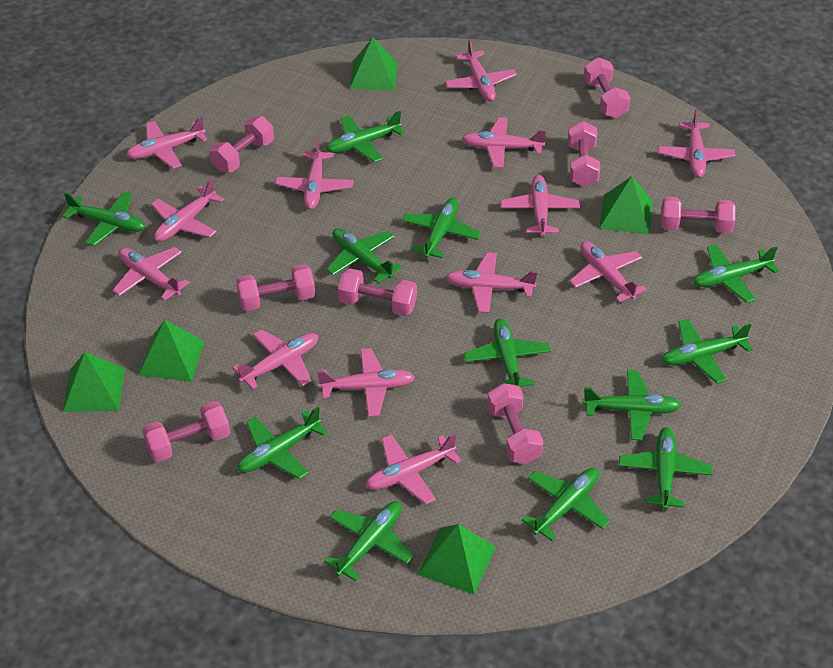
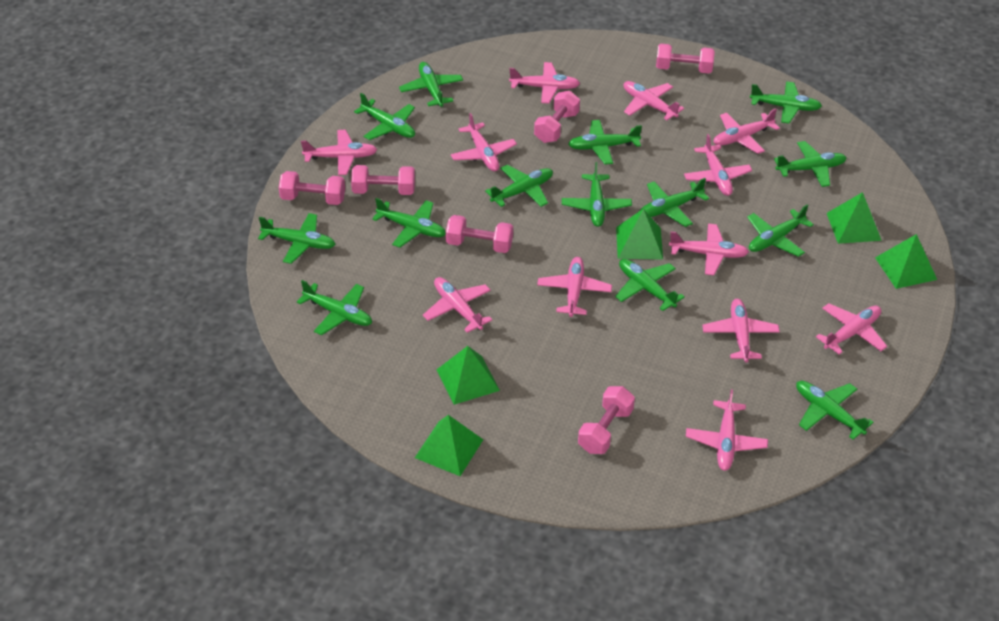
green plane: [62,192,146,246] [238,407,328,479] [324,501,414,581] [326,111,405,163] [326,228,402,283] [402,198,481,258] [464,318,551,387] [522,468,610,541] [582,370,681,440] [619,427,712,510] [661,319,753,383] [693,244,779,303] = 12 -> [258,213,336,264] [297,280,372,335] [354,93,415,140] [372,198,446,248] [399,62,463,107] [485,165,553,207] [562,162,632,227] [568,120,642,165] [615,259,685,311] [640,178,709,227] [747,204,814,257] [750,82,822,124] [774,141,847,187] [796,381,874,440] = 14
pink dumbbell: [142,401,230,462] [209,116,274,173] [236,264,315,311] [338,269,417,316] [487,383,543,464] [568,121,600,187] [584,57,630,118] [661,197,736,233] = 8 -> [279,171,345,205] [351,165,415,195] [446,215,513,253] [534,91,580,143] [578,386,635,454] [656,44,715,74] = 6
pink plane: [112,247,190,301] [126,117,207,169] [151,178,224,242] [233,329,318,389] [275,138,354,210] [317,348,415,417] [365,434,461,504] [445,39,517,101] [445,252,537,313] [462,117,546,168] [501,175,580,237] [569,241,646,302] [658,109,735,178] = 13 -> [301,130,378,175] [423,277,492,333] [451,113,517,171] [509,62,580,103] [537,257,612,317] [624,81,684,120] [669,224,749,275] [684,134,752,196] [686,389,768,471] [702,299,780,362] [713,109,780,154] [816,303,887,354] = 12

